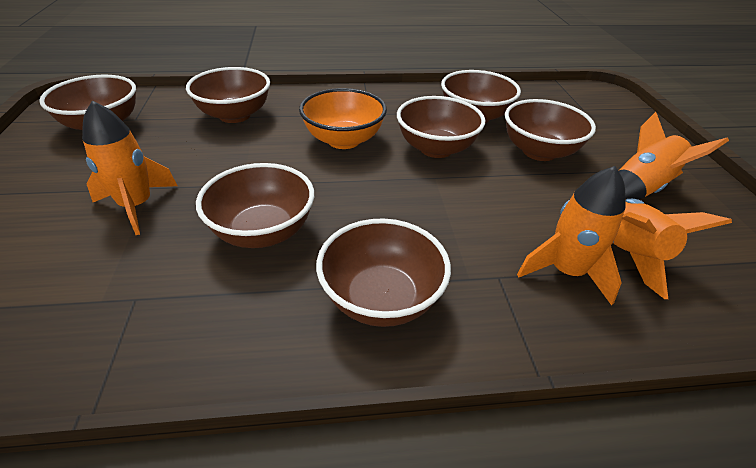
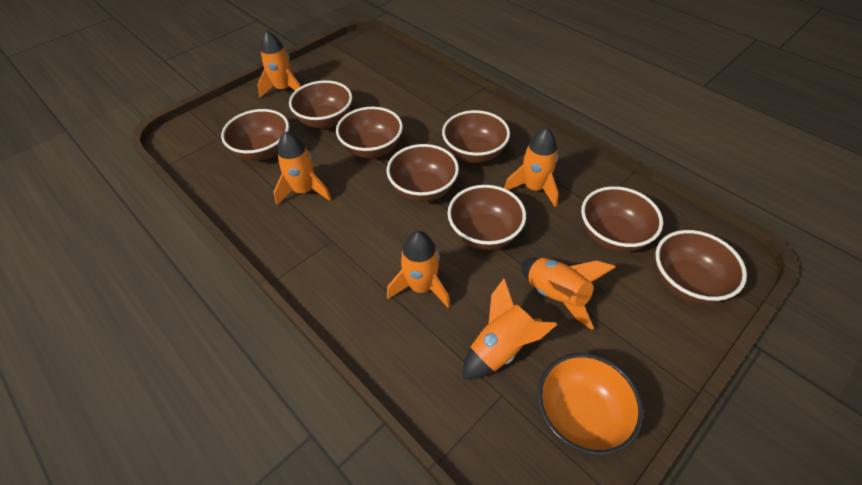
brown bowl: [39,75,136,130] [186,67,270,123] [196,163,314,248] [316,218,451,327] [397,96,485,158] [441,70,521,123] [505,99,596,161] = 7 -> [221,109,289,161] [289,80,352,129] [336,107,403,158] [387,144,459,202] [442,110,510,163] [447,185,526,250] [581,186,663,252] [655,230,747,304] = 8
orange rocket: [82,101,178,235] [517,166,626,306] [613,199,732,299] [619,112,729,200] = 4 -> [257,30,301,98] [274,131,331,205] [387,231,450,308] [463,278,557,380] [504,128,558,207] [521,258,616,330] = 6

